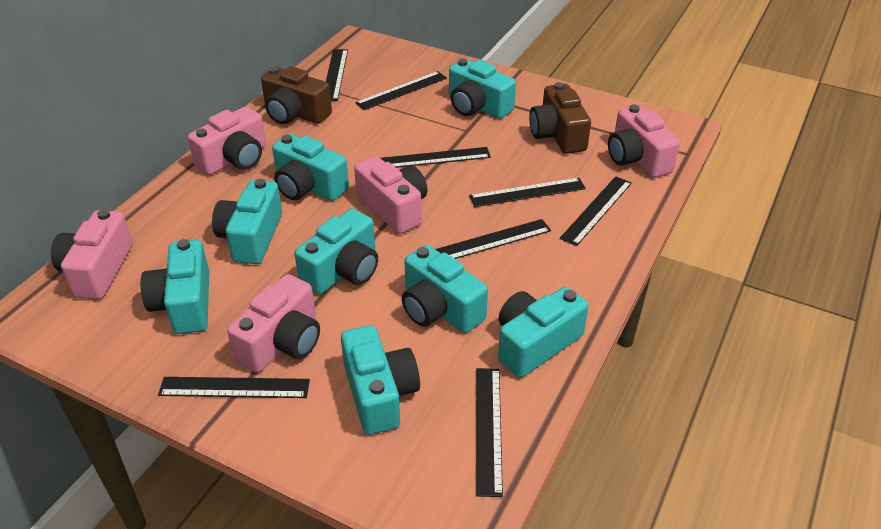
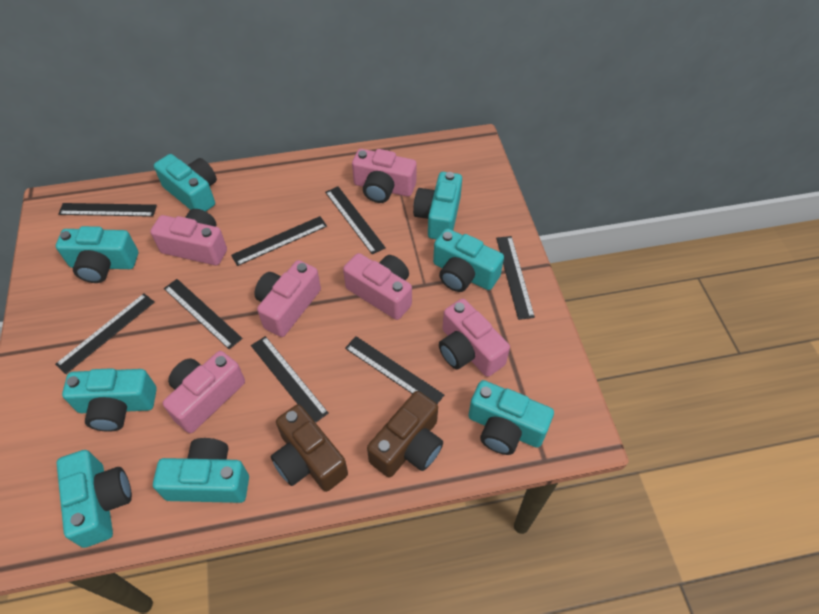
pink camera: [51,209,133,299] [188,107,266,175] [227,274,320,372] [354,156,427,234] [608,104,680,178] = 5 -> [150,209,227,266] [163,351,245,433] [254,260,321,337] [343,253,412,320] [352,149,417,203] [439,299,510,377] = 6

